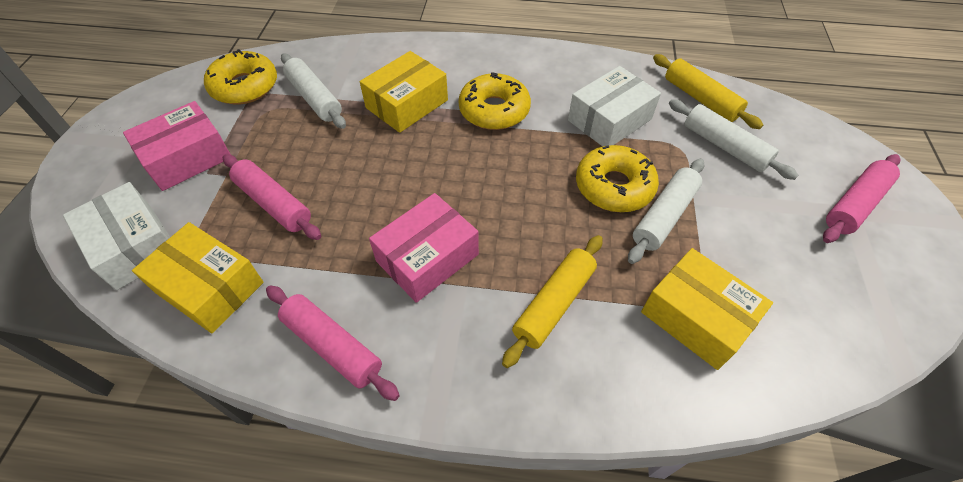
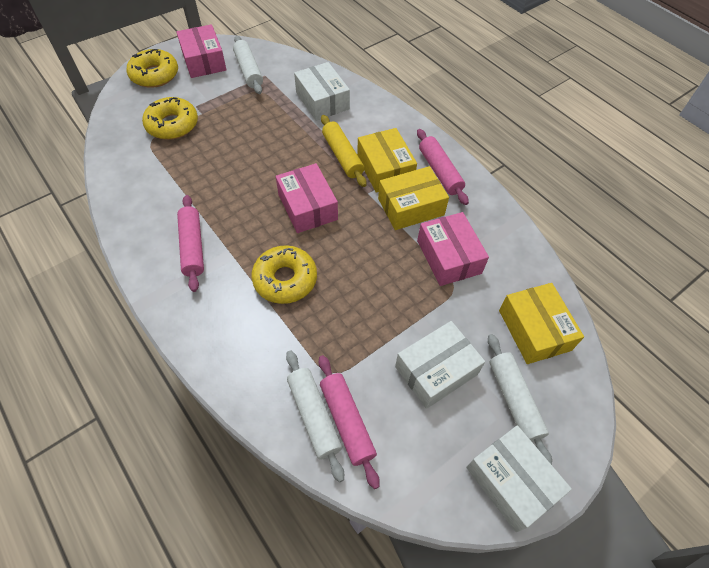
pink box: [123,101,231,191] [369,193,479,303] = 2 -> [176,24,226,78] [276,163,338,233] [417,212,489,286] = 3
white box: [63,182,170,290] [568,66,661,147] = 2 -> [294,62,350,121] [395,321,485,409] [466,425,572,532] = 3
yellow rolling pin: [502,235,603,368] [653,54,763,129] = 2 -> [321,115,367,187] = 1

